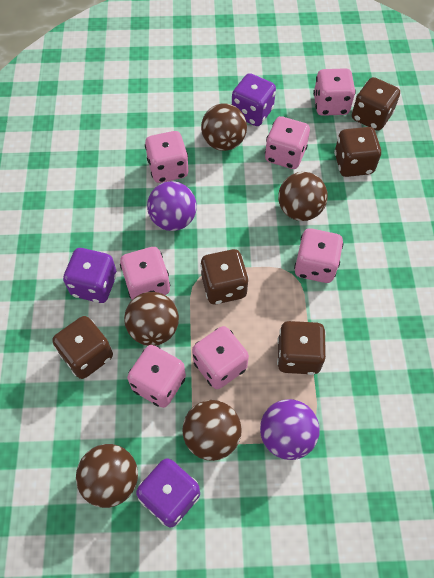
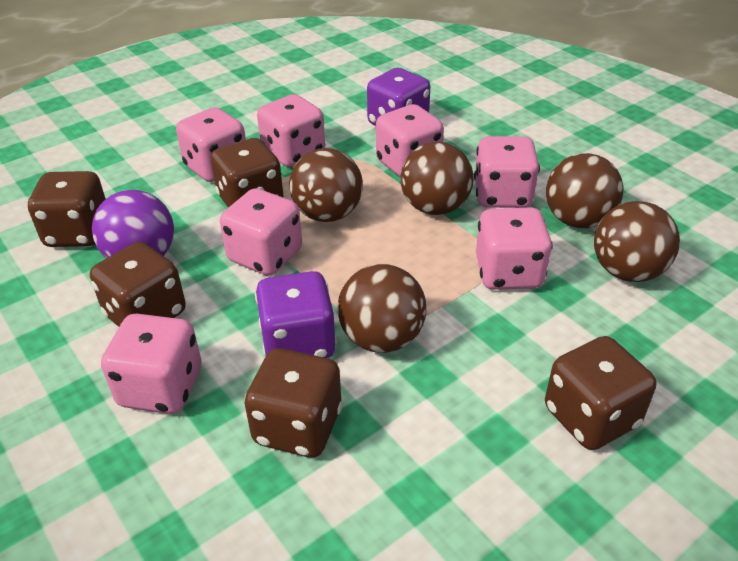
purple ball: [147,181,197,231] [260,399,320,460] = 2 -> [92,190,174,258] = 1
purple dice: [63,248,117,303] [136,458,200,527] [232,73,276,126] = 3 -> [255,271,337,358] [367,68,430,126] = 2

